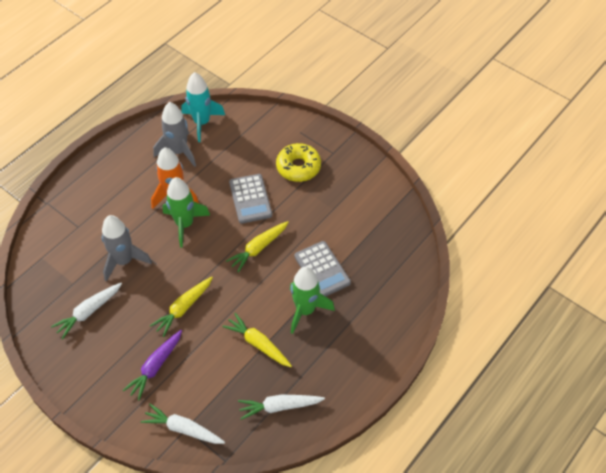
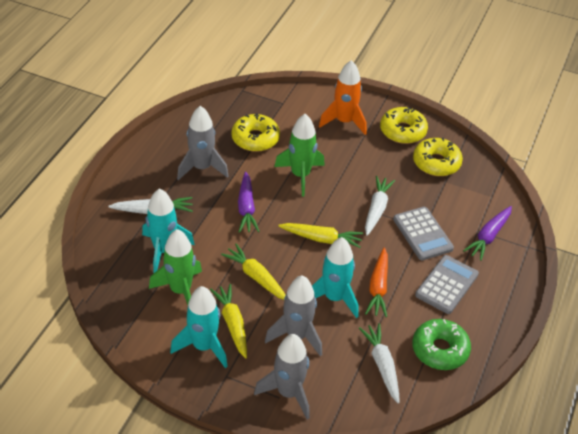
green donut: none = 0 -> [412,319,471,370] = 1
grey rocket: [102,215,152,282] [153,102,196,167] = 2 -> [177,106,229,180] [254,334,310,419] [265,276,322,356] = 3
orange carrot: none = 0 -> [365,248,388,317] = 1
purple carrot: [123,330,182,400] = 1 -> [238,172,259,233] [463,206,512,261] = 2
turquoise rocket: [181,72,225,142] = 1 -> [142,188,195,273] [170,286,228,368] [312,237,358,318] = 3
yellow donut: [276,143,321,182] = 1 -> [231,114,280,152] [380,107,428,144] [413,138,463,176] = 3

